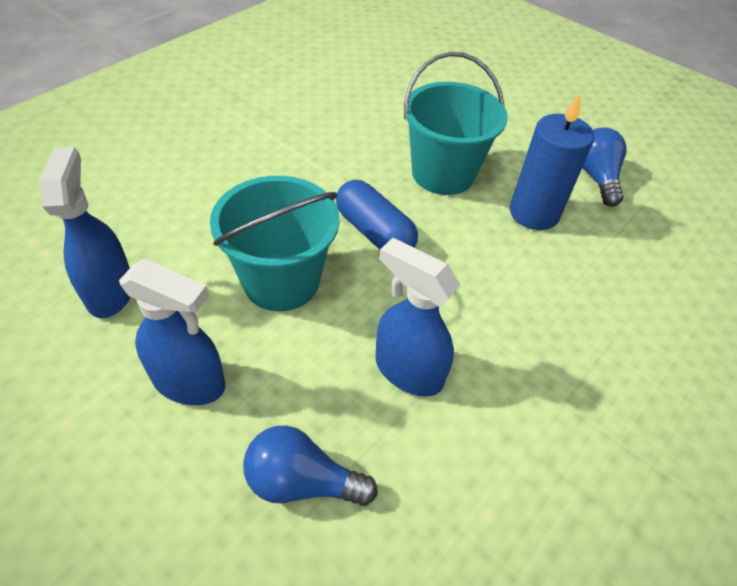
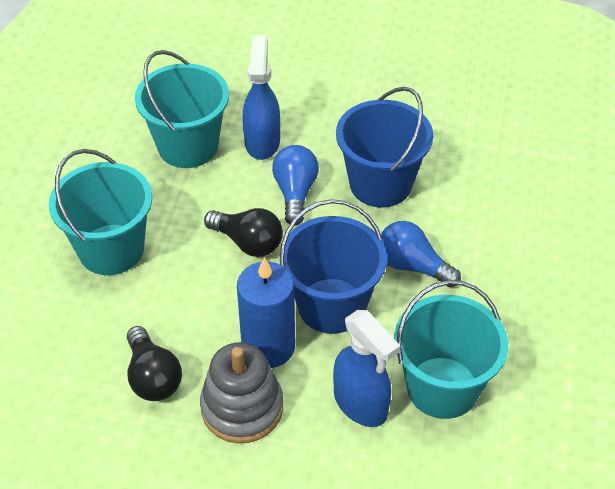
black light bulb: none = 0 -> [127,326,182,401] [204,208,283,257] = 2
blue bucket: none = 0 -> [280,199,387,334] [336,87,433,207] = 2
blue capsule: [336,180,418,250] = 1 -> none = 0
blue spray bottle: [39,147,130,318] [119,258,225,405] [375,238,460,397] = 3 -> [243,35,280,160] [333,310,400,427] = 2
grey stacking toy: none = 0 -> [200,342,283,443] = 1
turquoise bucket: [210,176,339,311] [404,52,508,195] = 2 -> [49,149,152,275] [135,50,229,168] [394,280,508,419] = 3

